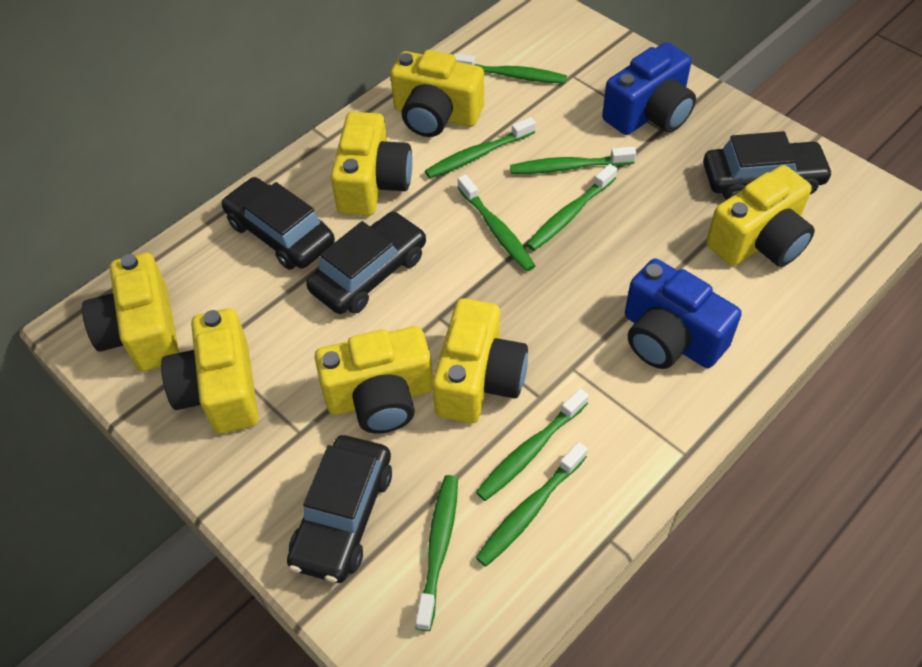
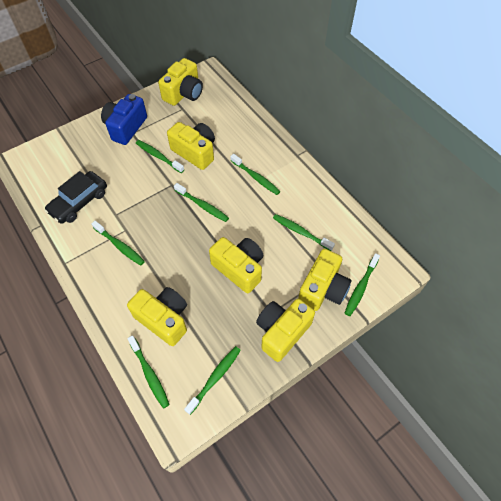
black car: [221,177,335,270] [287,435,392,583] [306,212,426,314] [703,131,833,200] = 4 -> [44,171,107,224] = 1
blue camera: [602,42,696,135] [625,258,742,369] = 2 -> [101,94,147,145] = 1
yellow camera: [82,253,179,371] [161,308,258,433] [315,326,433,434] [330,112,412,216] [390,50,484,137] [432,298,528,423] [706,165,815,267] = 7 -> [127,287,187,346] [158,58,203,106] [167,122,215,170] [209,237,264,293] [256,299,315,362] [298,249,352,311] = 6

